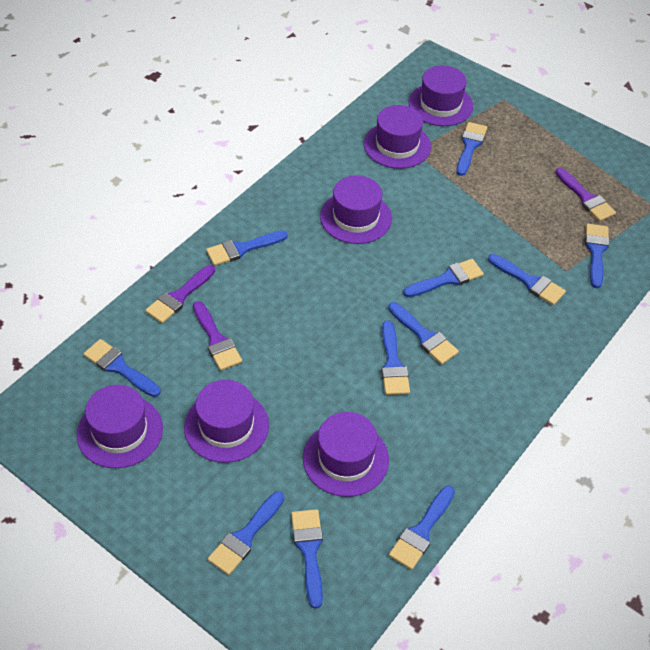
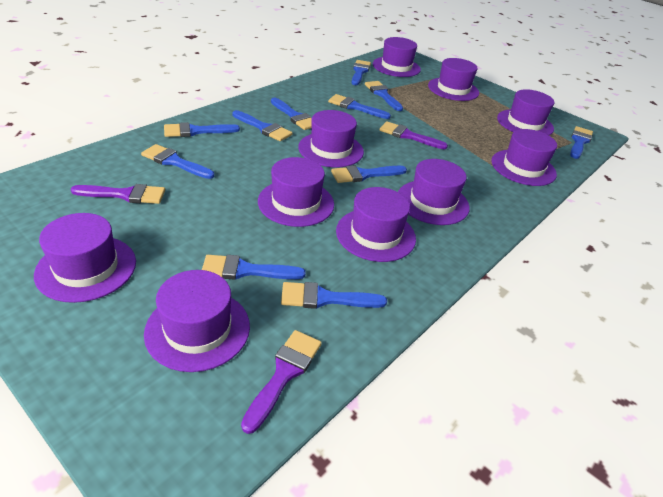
purple hat: [77,385,163,468] [184,380,269,463] [303,412,389,497] [320,175,392,244] [364,105,431,169] [408,65,473,126] = 6 -> [34,213,136,303] [144,270,250,372] [258,157,334,227] [298,110,364,168] [336,187,416,262] [373,37,421,77] [398,159,470,225] [428,58,479,101] [491,129,557,186] [497,89,554,135] = 10

